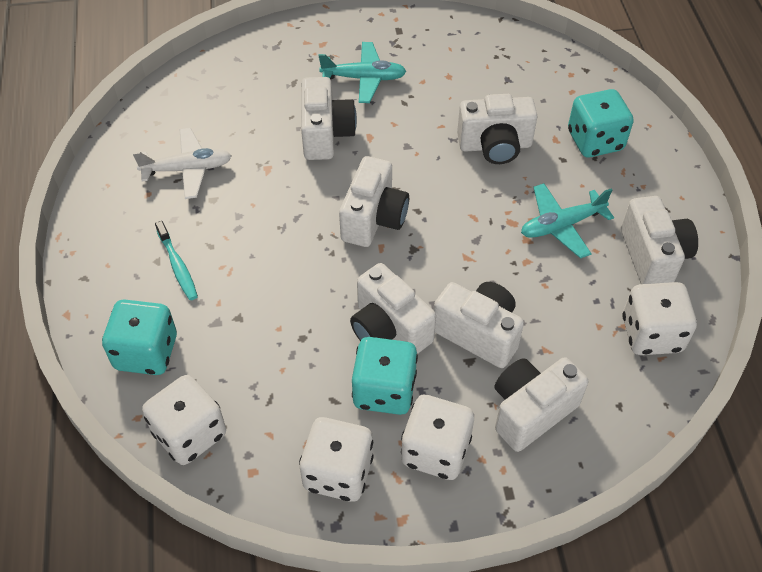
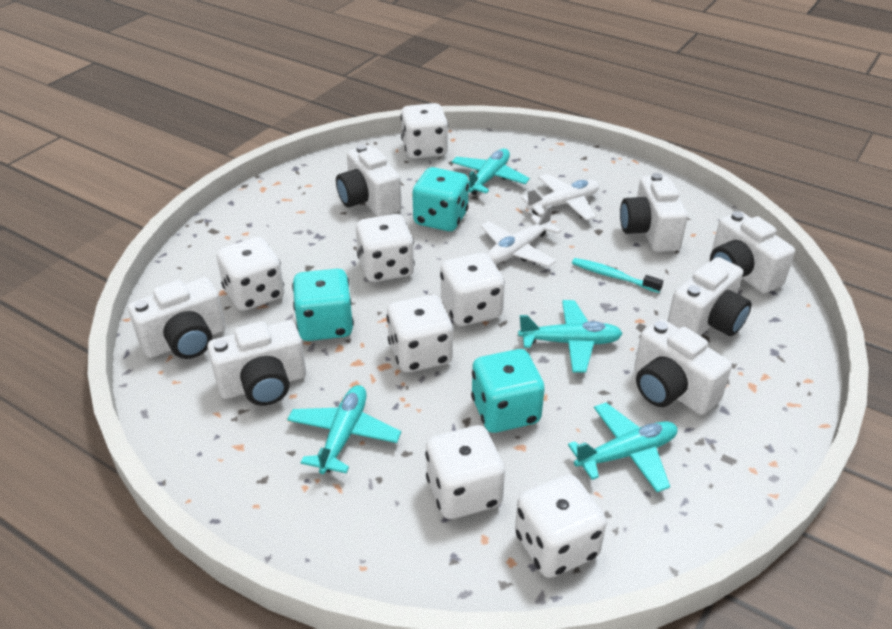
turquoise plane: [318,42,406,103] [521,183,614,259] = 2 -> [287,385,401,474] [451,149,530,195] [518,300,623,372] [568,403,677,492] = 4
white dice: [142,375,226,465] [299,417,374,502] [401,395,474,480] [622,282,697,355] = 4 -> [217,237,284,311] [356,214,415,282] [386,295,453,373] [400,103,448,159] [425,425,505,519] [440,253,505,326] [515,474,607,578] = 7
white plane: [133,128,231,199] = 1 -> [481,205,561,267] [521,174,599,221] = 2

